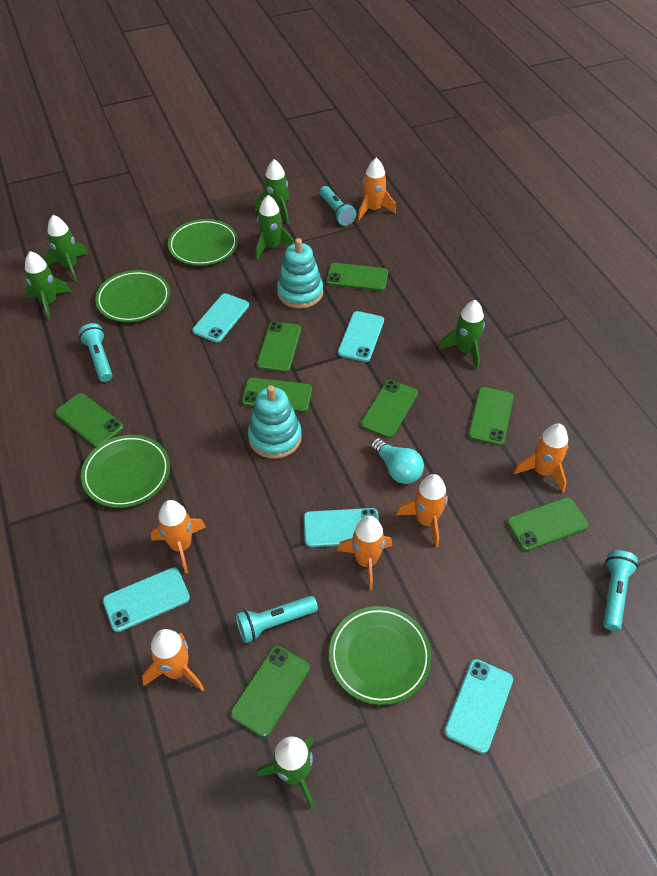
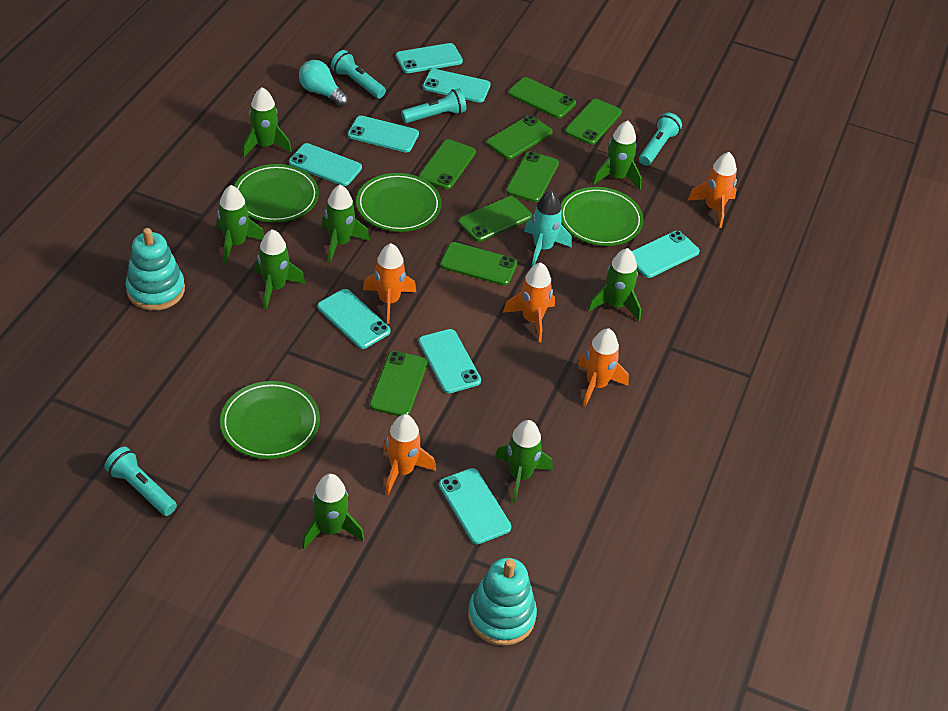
green rocket: [25,251,71,321] [45,215,88,282] [255,159,290,224] [255,195,294,259] [257,736,314,810] [439,300,485,369] = 6 -> [217,185,264,264] [242,87,292,158] [254,229,306,309] [302,474,364,549] [321,185,370,263] [495,420,553,503] [588,248,641,321] [592,120,642,190] = 8
orange rocket: [142,629,204,691] [151,500,206,574] [337,516,392,590] [358,158,396,220] [396,474,448,547] [513,423,568,493] = 6 -> [363,243,416,324] [383,414,436,496] [503,262,555,342] [577,328,629,407] [687,152,737,228] = 5
turquoise phone: [103,567,190,632] [192,293,249,343] [304,508,379,547] [338,311,384,362] [444,659,513,753] = 5 -> [289,143,362,186] [317,289,391,349] [348,116,419,153] [396,43,463,73] [418,329,481,393] [423,69,491,103] [439,468,511,544] [632,231,700,278] = 8
turquoise rocket: none = 0 -> [524,190,572,266] = 1

